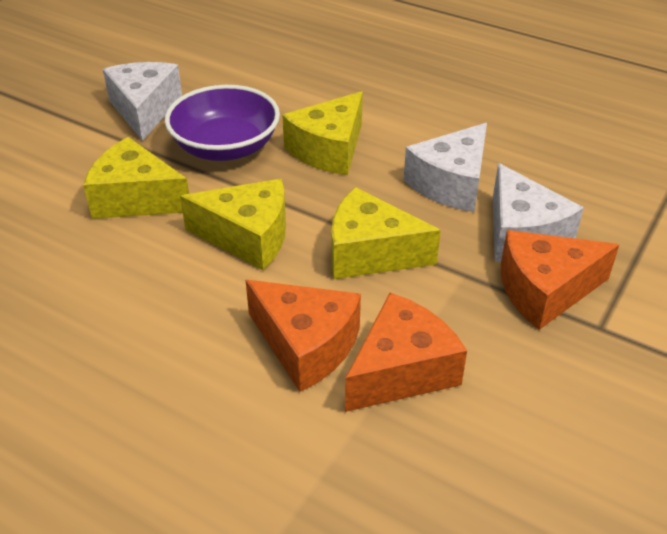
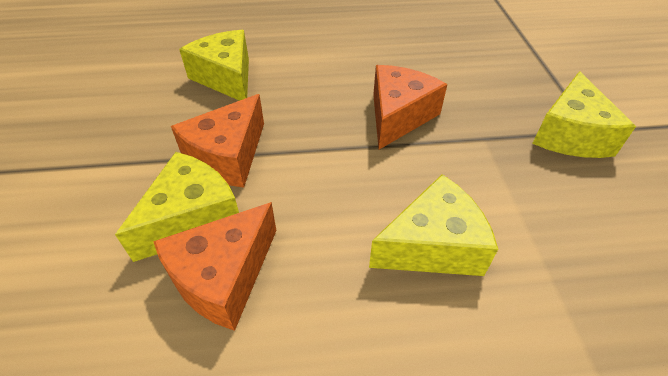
purple bowl: [165,85,280,161] = 1 -> none = 0
white cheese: [103,62,182,141] [404,123,487,212] [493,163,584,262] = 3 -> none = 0

